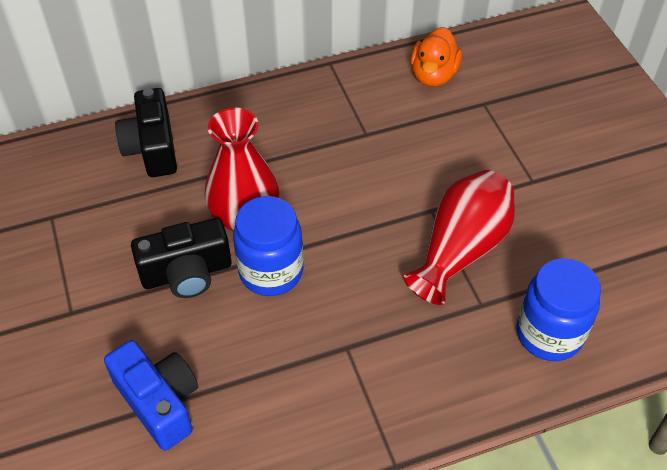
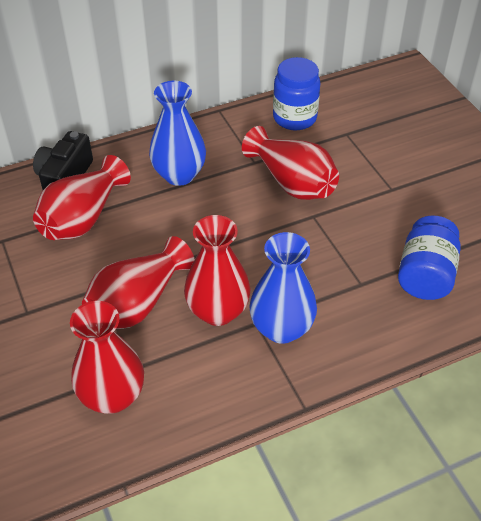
black camera: [115,88,177,177] [131,218,232,298] = 2 -> [33,131,93,190] = 1
blue camera: [104,340,198,451] = 1 -> none = 0
blue vase: none = 0 -> [149,81,206,186] [249,232,317,344] = 2
orange duck: [411,27,462,87] = 1 -> none = 0
red vase: [205,107,279,232] [404,170,515,305] = 2 -> [33,155,131,240] [70,301,144,413] [82,236,194,329] [184,215,250,326] [242,126,339,200] = 5

